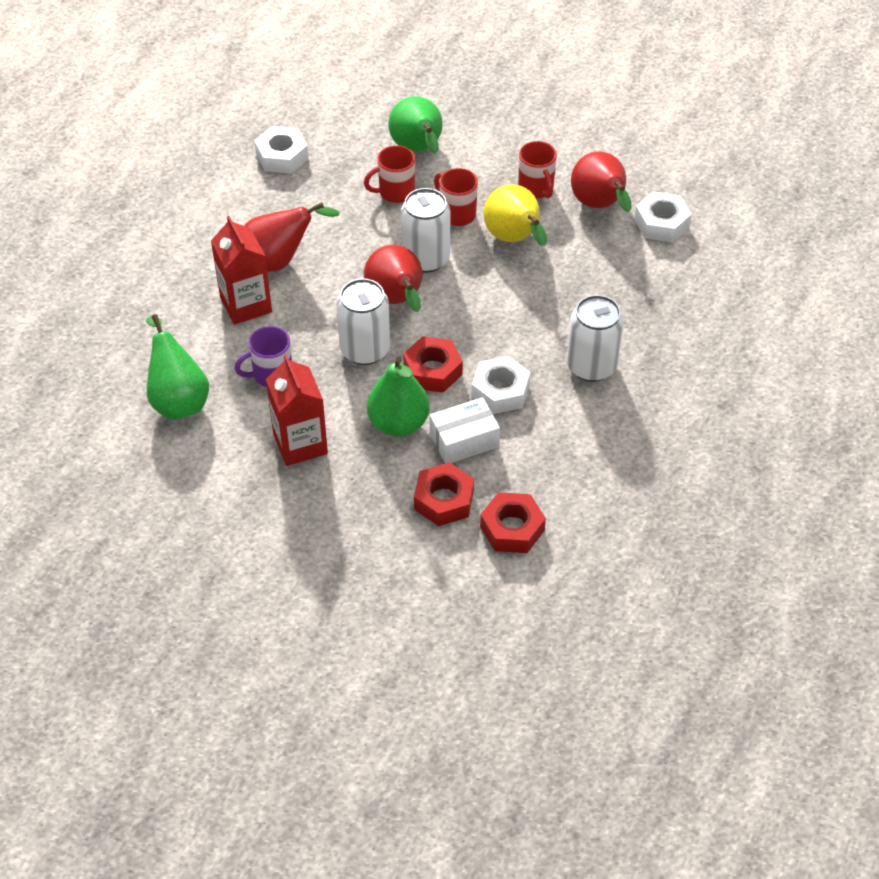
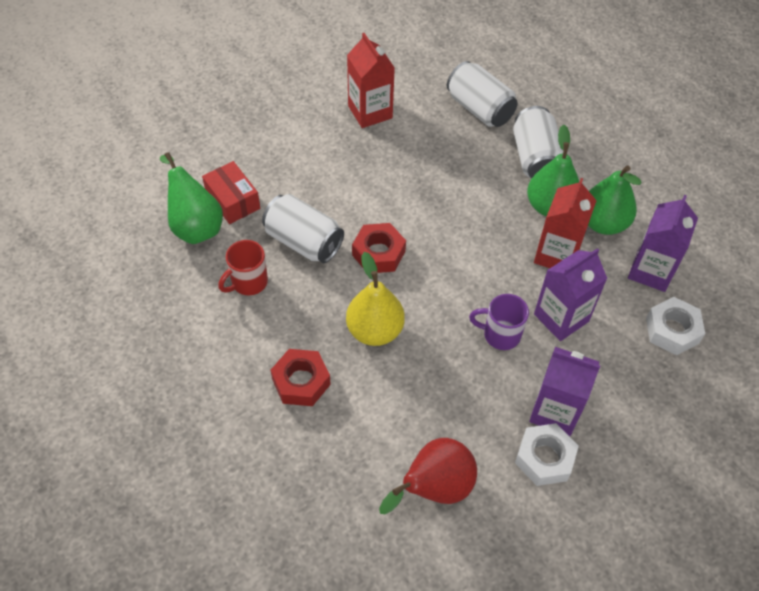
purple carton: none = 0 -> [529,347,600,436] [534,248,608,341] [628,195,698,292] = 3
red box: none = 0 -> [202,161,260,224] = 1
red mug: [364,145,415,203] [434,168,478,226] [518,141,557,198] = 3 -> [218,240,268,295] = 1
red nut: [403,336,463,393] [414,462,474,526] [480,492,546,553] = 3 -> [271,349,331,406] [352,223,406,273] = 2
red pear: [244,202,340,272] [364,245,423,312] [571,151,632,212] = 3 -> [379,438,477,514] = 1
white box: [430,397,500,463] = 1 -> none = 0
white nut: [255,126,309,174] [471,356,530,414] [634,192,692,242] = 3 -> [515,423,579,486] [646,297,705,355] = 2

